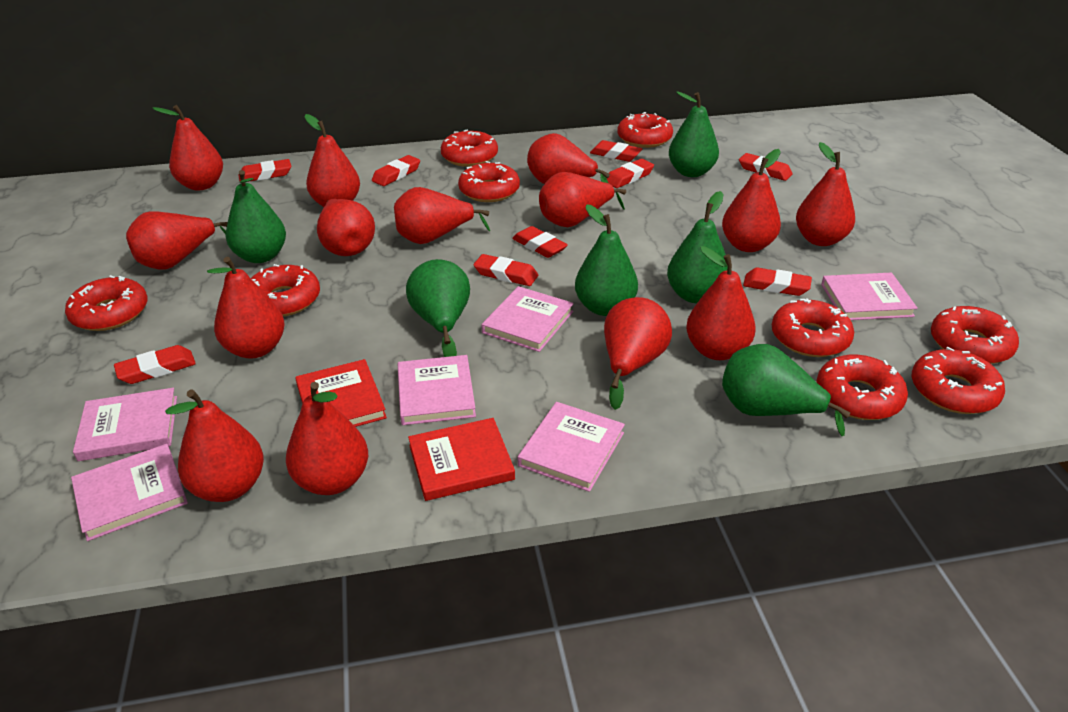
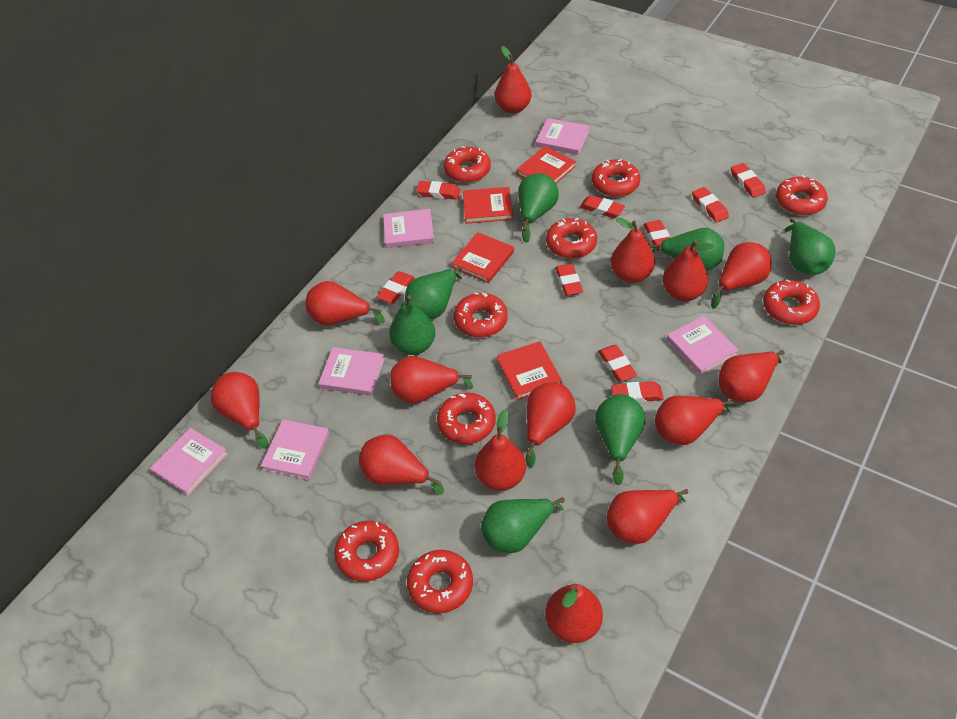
green pear: [226,170,286,263] [406,259,470,357] [575,204,638,316] [667,191,727,303] [669,91,719,177] [722,344,850,436] = 6 -> [389,295,435,355] [405,266,462,319] [481,498,565,553] [518,173,559,243] [595,394,646,485] [649,228,724,271] [785,218,835,275] = 7
red book: [295,359,387,427] [408,418,515,501] = 2 -> [452,232,514,283] [463,187,513,224] [497,341,562,400] [516,146,576,183] = 4

